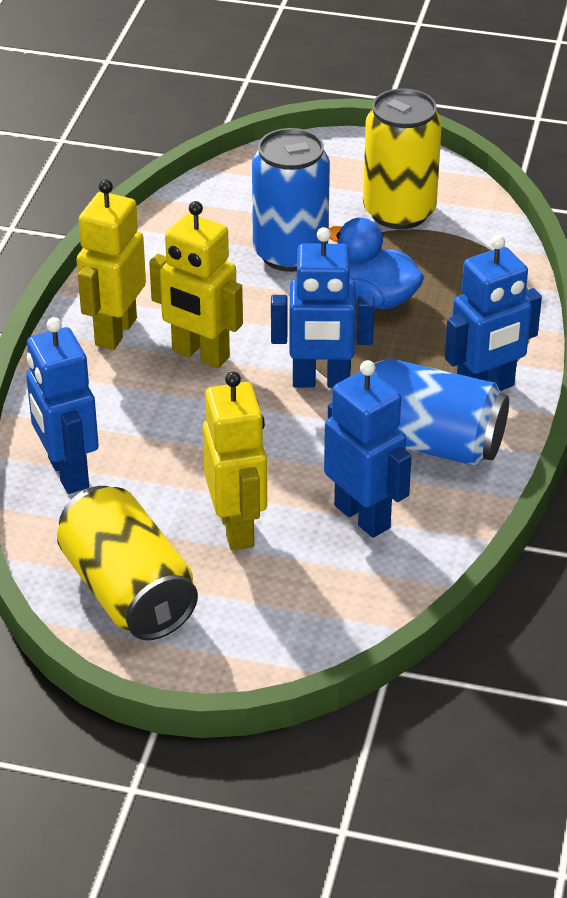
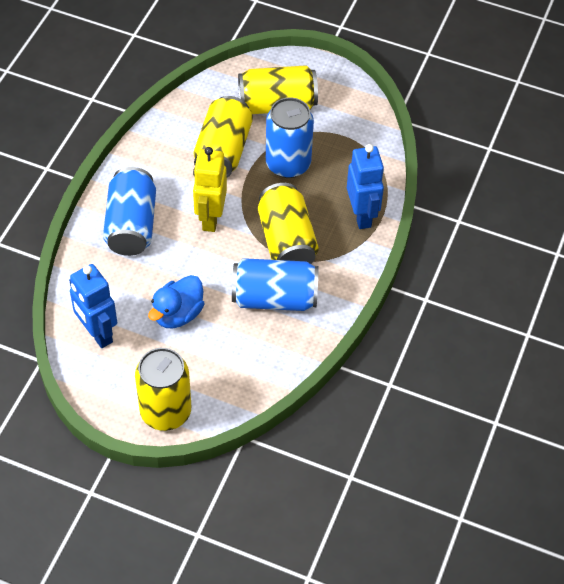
blue can: [252,128,330,272] [372,359,509,466] = 2 -> [103,167,156,256] [232,258,319,311] [266,97,314,178] = 3
blue robot: [26,317,99,494] [271,227,375,388] [324,360,412,538] [445,235,542,391] = 4 -> [69,264,117,348] [347,144,384,229] = 2
yellow can: [57,486,198,640] [363,88,442,229] = 2 -> [135,348,191,431] [194,96,253,178] [238,65,318,114] [258,183,319,264] = 4
yellow robot: [77,180,146,350] [149,201,243,368] [202,371,267,550] = 3 -> [193,147,227,232] = 1

